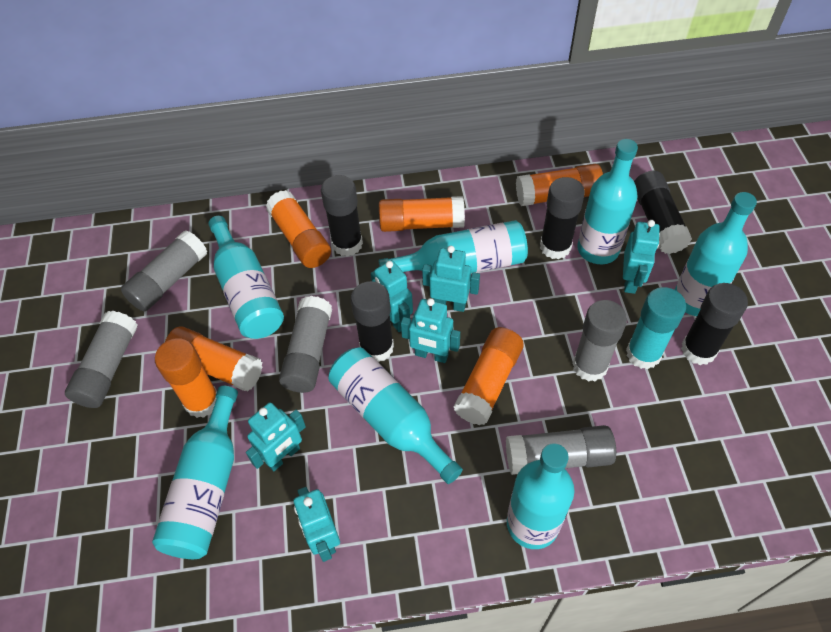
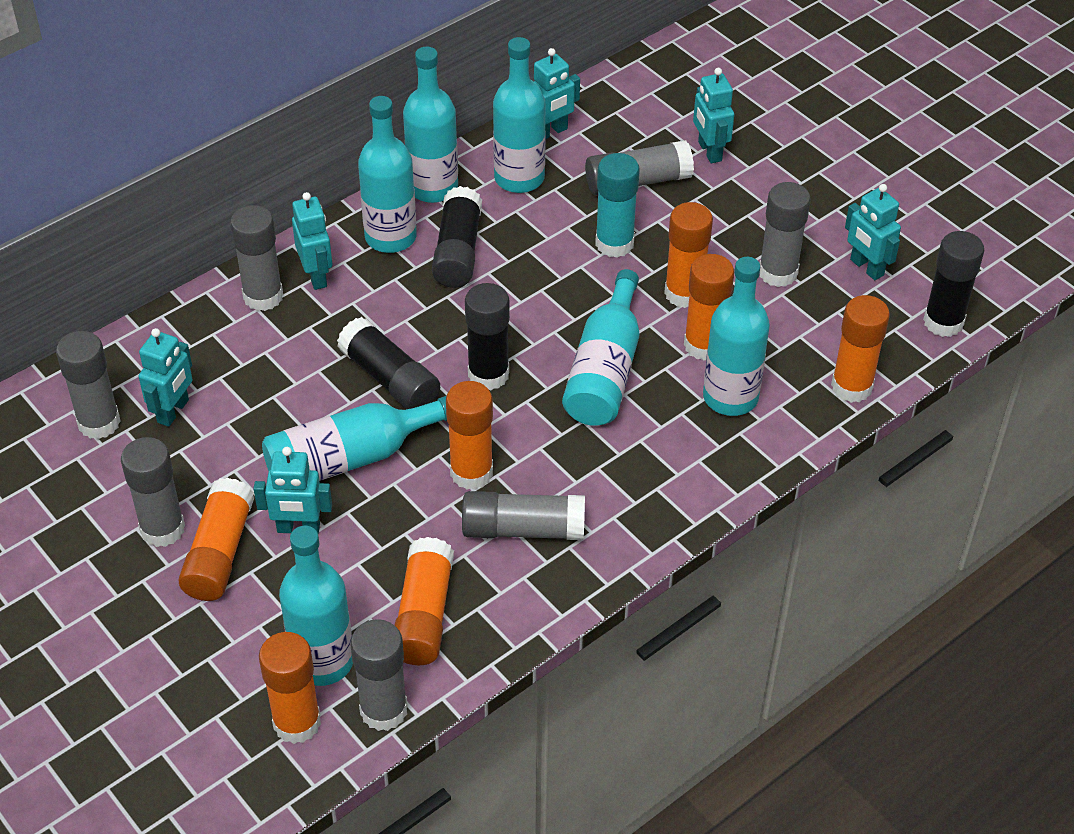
black glue stick: [321,175,363,257] [351,281,394,362] [540,177,585,259] [634,171,692,254] [681,283,748,365] = 5 -> [337,317,440,409] [432,186,482,288] [465,283,510,390] [923,231,984,337] = 4
grey glue stick: [65,311,138,408] [121,230,208,312] [279,296,332,393] [506,425,616,475] [572,300,627,382] = 5 -> [56,331,121,439] [121,437,185,547] [230,205,283,311] [351,619,408,731] [462,491,585,540] [585,140,694,195] [760,182,811,287] = 7
orange glue stick: [155,338,217,418] [165,326,263,391] [266,190,331,268] [379,196,465,232] [453,327,524,425] [516,164,603,206] = 6 -> [178,477,254,601] [259,632,321,744] [394,537,454,665] [446,381,493,490] [664,202,713,308] [684,254,734,361] [831,295,890,403] = 7

